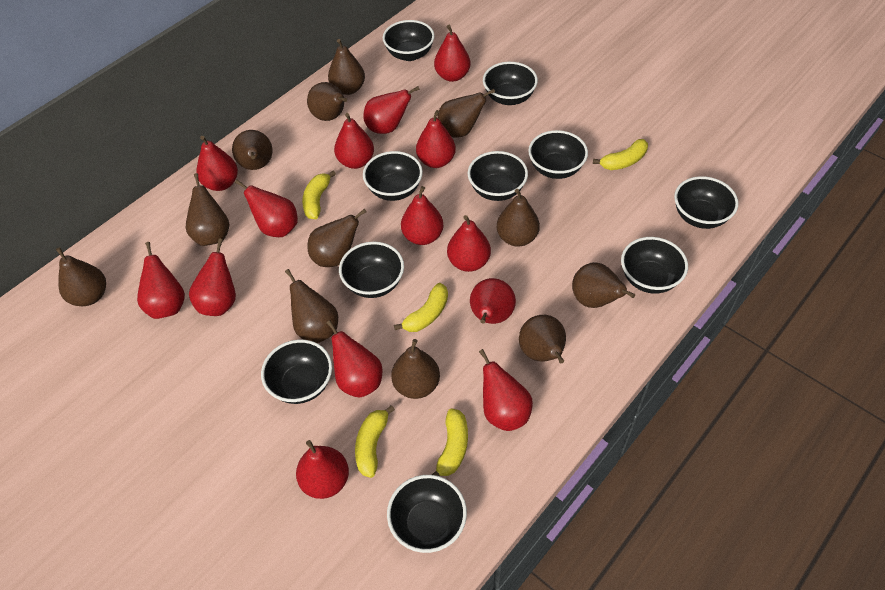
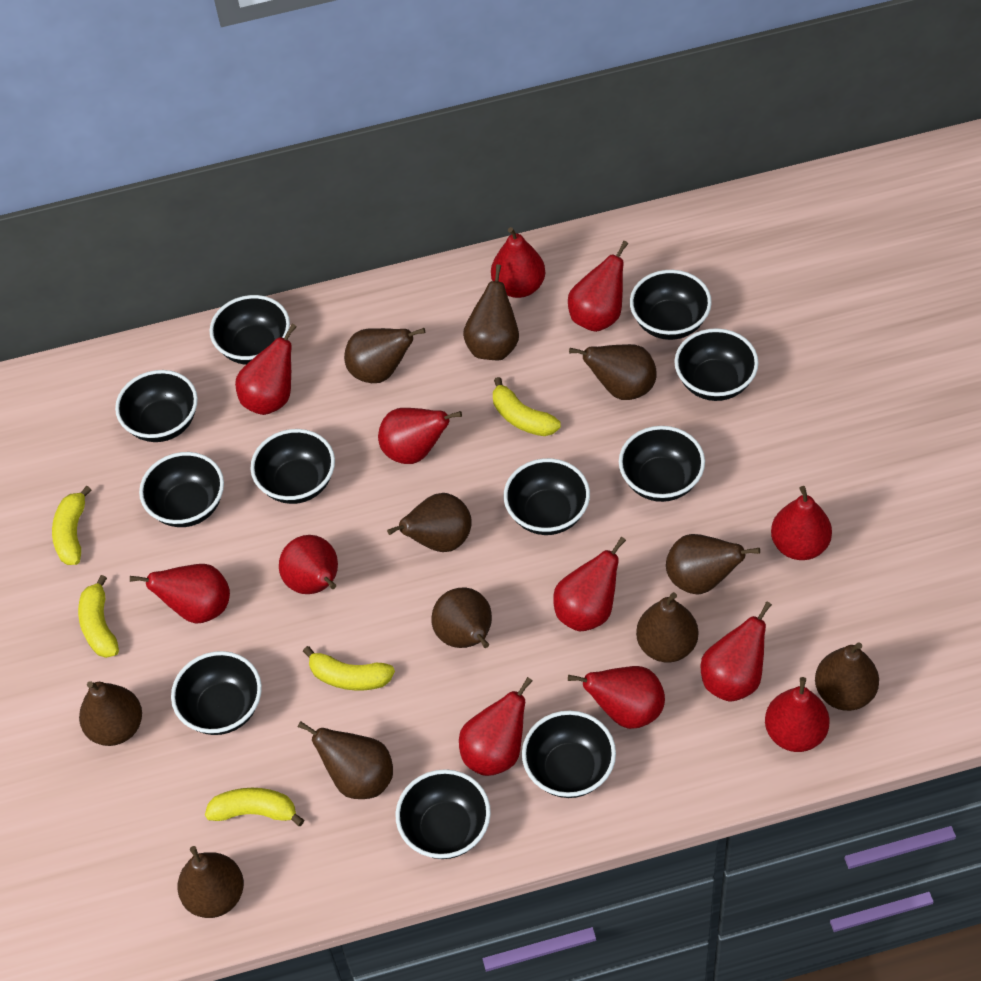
black bowl: [261,339,332,404] [339,242,404,298] [363,151,423,201] [383,20,435,61] [387,475,467,553] [468,151,528,201] [483,62,538,105] [528,130,588,179] [621,237,688,294] [674,176,738,229] = 10 -> [115,370,198,442] [139,452,224,527] [171,651,262,735] [209,295,290,365] [250,429,335,504] [396,769,491,859] [504,458,590,535] [522,710,616,798] [619,426,705,502] [630,270,712,340] [674,328,759,401] = 11
brown pear: [56,247,106,306] [186,173,229,246] [232,130,273,170] [285,269,338,343] [307,82,347,121] [307,208,367,267] [328,39,365,95] [391,339,440,399] [437,89,495,138] [497,189,540,247] [519,315,566,363] [572,262,635,308] = 12 -> [79,681,142,746] [177,846,244,918] [298,721,393,799] [344,328,425,383] [387,493,472,552] [431,588,492,648] [463,264,519,360] [569,344,657,400] [636,592,698,662] [666,534,760,594] [815,642,879,711] = 11
red pear: [137,242,185,319] [189,239,236,316] [196,136,238,191] [235,180,298,237] [296,440,349,499] [326,320,382,398] [334,113,374,169] [363,86,420,134] [401,186,444,245] [416,110,456,168] [434,25,470,82] [447,215,491,272] [470,278,516,324] [479,349,533,431] = 14 -> [130,564,230,623] [235,324,297,415] [279,535,338,594] [378,408,462,464] [459,677,532,776] [491,227,545,298] [553,537,626,631] [568,241,628,332] [568,666,665,729] [701,601,772,702] [765,677,830,752] [771,486,832,560] = 12

